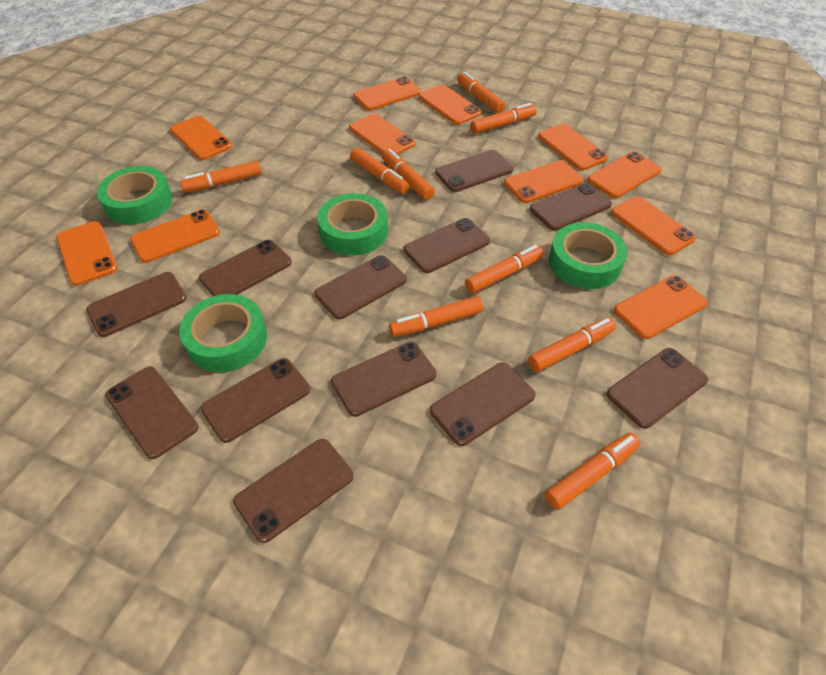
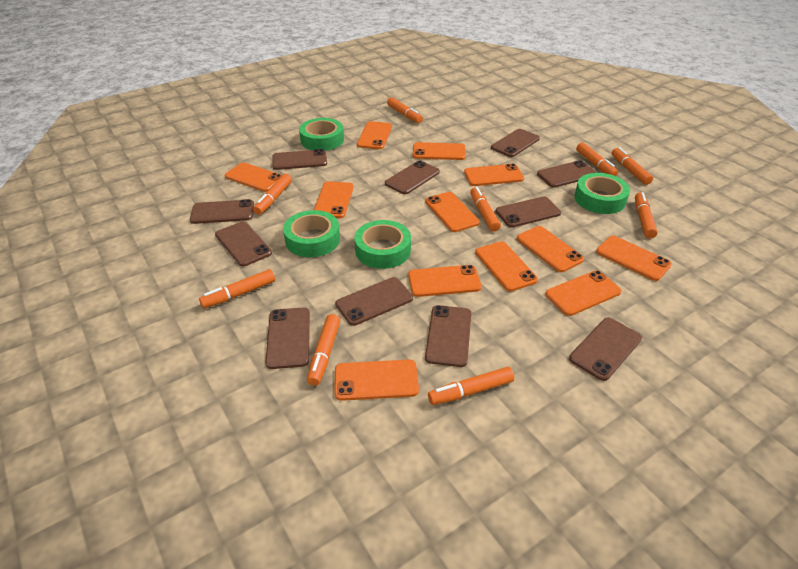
brown phone: [86,272,187,337] [105,366,199,459] [199,240,292,296] [200,358,310,443] [233,439,354,543] [314,255,407,319] [331,342,436,417] [404,218,490,273] [430,362,536,446] [435,150,513,192] [530,183,612,231] [607,348,708,429] = 12 -> [190,199,254,224] [215,222,272,267] [265,307,310,369] [272,149,327,170] [335,277,413,326] [385,160,440,194] [425,305,471,367] [491,129,540,157] [495,197,561,227] [537,160,597,188] [569,318,642,381] = 11
orange phone: [56,221,118,286] [130,210,220,263] [170,116,232,160] [349,114,415,155] [353,76,421,111] [419,85,482,125] [504,160,584,203] [538,124,608,171] [587,151,662,198] [611,196,696,255] [614,275,708,339] = 11 -> [225,162,282,192] [314,181,354,218] [334,360,419,401] [357,121,392,149] [408,265,482,297] [413,142,466,160] [425,192,480,232] [464,164,524,186] [475,241,538,291] [517,226,584,272] [545,270,622,316] [596,236,672,281] = 12

